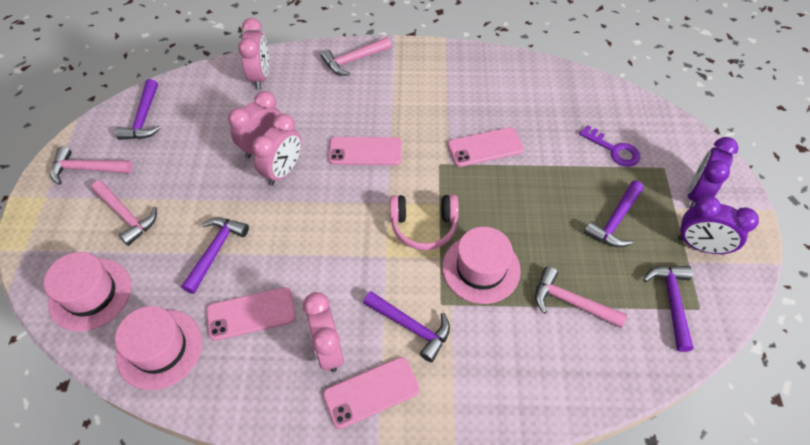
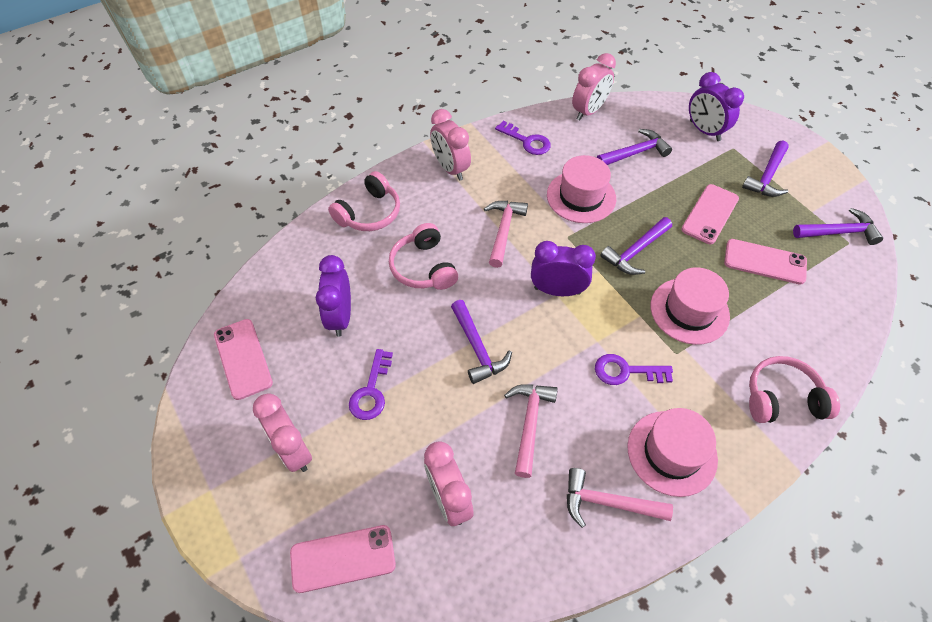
pink hammer: [50,146,133,185] [91,181,157,246] [321,37,392,76] [535,266,627,328] = 4 -> [484,201,528,268] [504,384,558,478] [567,468,673,528] = 3
pink headphones: [390,195,459,250] = 1 -> [328,171,400,231] [389,223,458,290] [749,356,840,423] = 3
purple clock: [678,196,759,255] [688,137,738,208] = 2 -> [316,255,351,337] [531,241,596,296] [689,72,744,141] = 3
purple key: [579,125,640,167] = 1 -> [349,349,393,420] [495,121,551,155] [595,354,673,385] = 3

